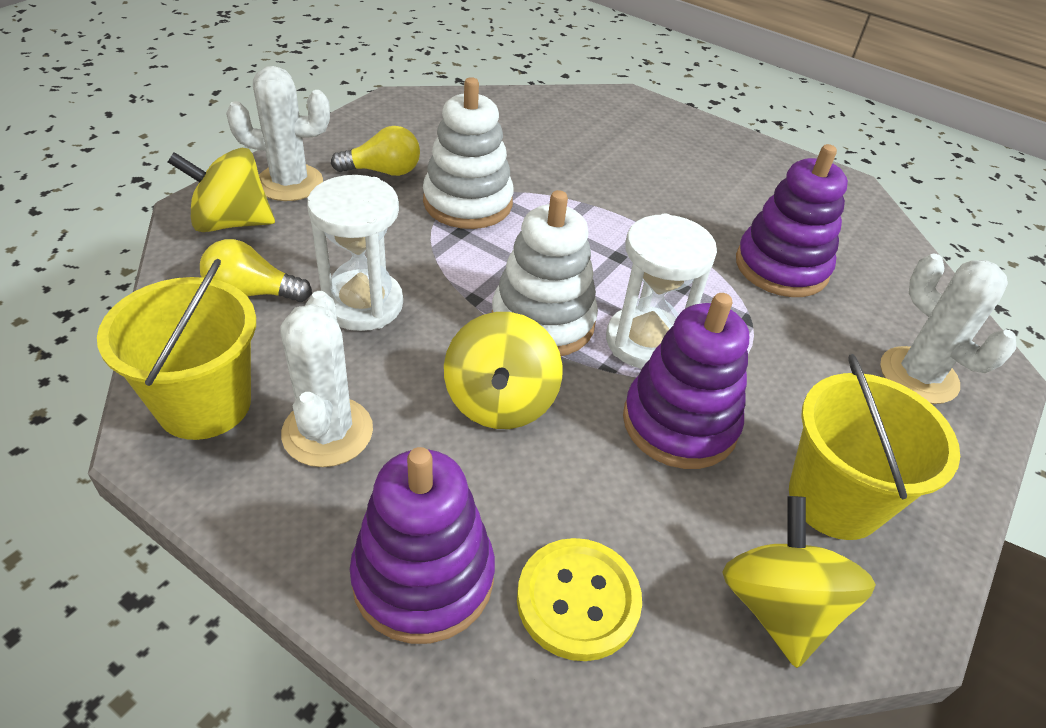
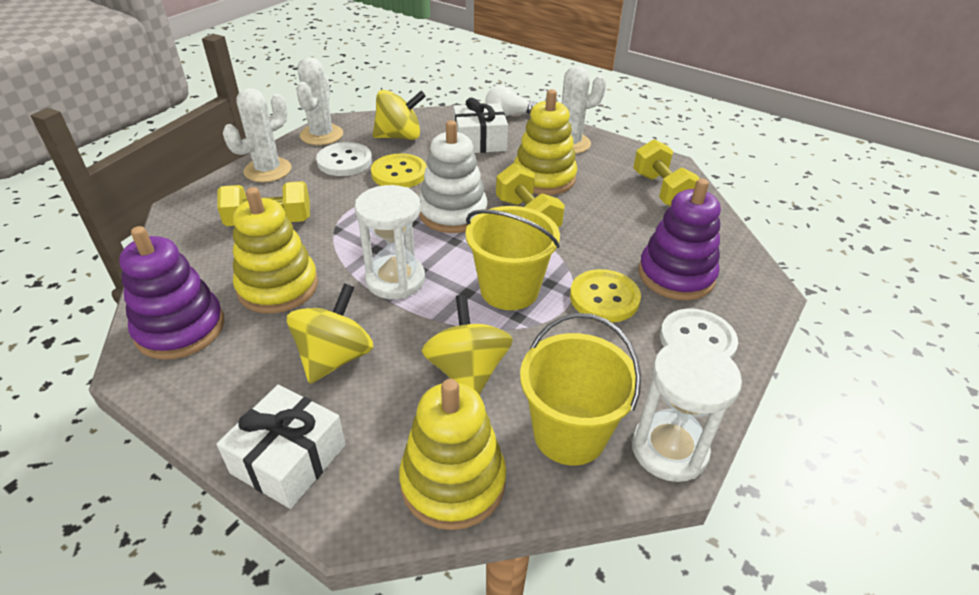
purple stacking toy: [350,447,495,644] [623,293,749,469] [736,144,848,297] = 3 -> [119,226,224,360] [638,178,721,300] = 2
white button: none = 0 -> [316,142,372,176] [660,308,738,359] = 2
white gift: none = 0 -> [217,385,346,509] [453,98,508,153] = 2
white light bulb: none = 0 -> [485,85,538,117] = 1
white stacking toy: [423,77,514,229] [491,190,598,356] = 2 -> [419,120,488,233] = 1
yellow button: [517,538,642,661] = 1 -> [371,153,427,188] [570,269,641,323] = 2
yellow dumbbell: none = 0 -> [217,181,310,226] [496,163,565,228] [633,139,700,206] = 3
yellow light bulb: [200,239,312,302] [331,126,420,176] = 2 -> none = 0
yellow stacking toy: none = 0 -> [233,187,318,313] [399,379,506,530] [514,89,577,195] = 3

